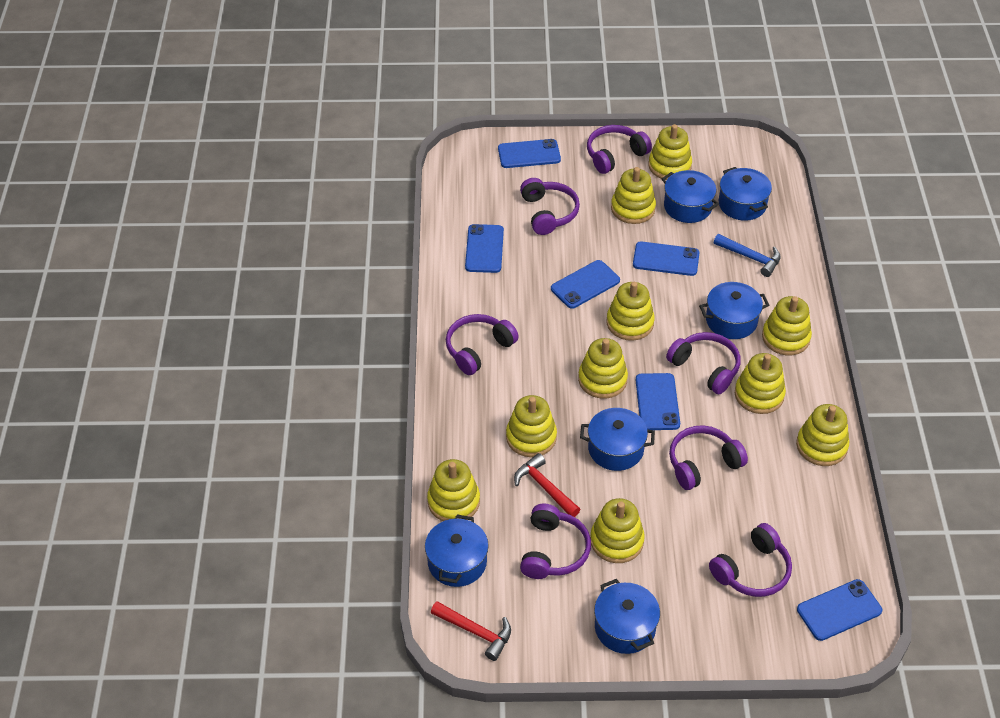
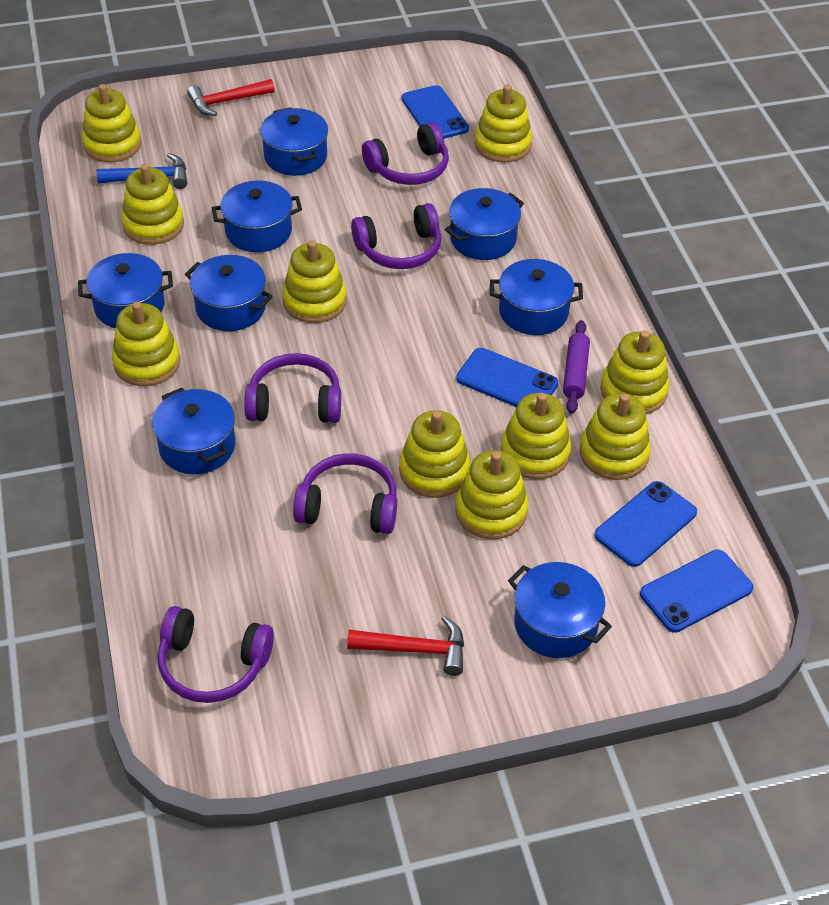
blue phone: [465,224,504,273] [498,139,561,168] [551,260,620,309] [633,241,700,276] [636,373,680,430] [797,579,882,641] = 6 -> [402,85,469,139] [456,348,558,407] [594,481,697,567] [640,550,754,633] = 4
blue pot: [425,514,489,587] [580,408,655,471] [594,579,660,654] [662,170,719,223] [699,282,769,339] [719,167,772,221] = 6 -> [78,253,173,329] [152,388,235,474] [185,255,273,331] [212,181,302,252] [260,107,328,176] [445,188,524,260] [490,259,583,335] [508,562,612,658] = 8
purple headphones: [446,314,519,375] [520,178,580,235] [520,503,591,579] [587,125,652,174] [666,332,740,394] [669,425,748,490] [709,523,792,597] = 7 -> [158,606,274,703] [244,353,341,423] [293,453,397,534] [351,203,441,269] [362,122,449,185] = 5
purple rolling pin: none = 0 -> [563,320,590,414] = 1

